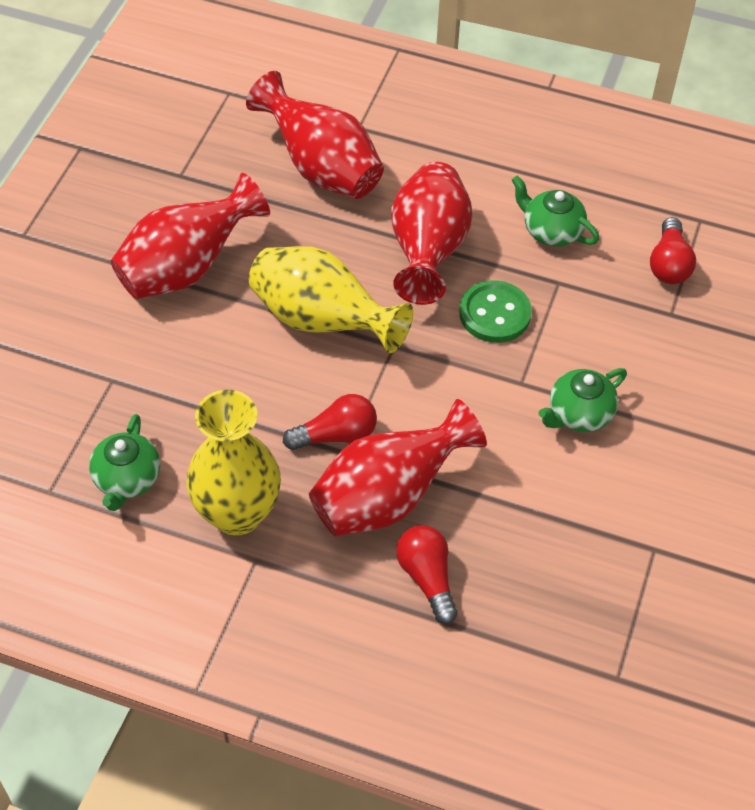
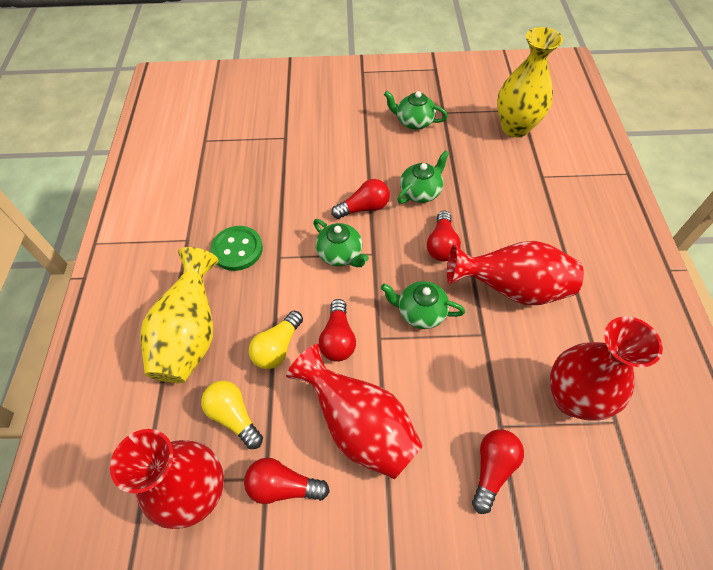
green teapot: [89,414,160,511] [512,175,599,247] [539,368,627,432] = 3 -> [313,219,369,267] [381,281,465,329] [384,91,448,130] [397,151,449,204] = 4
red light bulb: [283,394,377,450] [396,525,458,624] [650,217,696,284] = 3 -> [244,458,330,504] [319,299,356,362] [331,179,390,219] [427,211,461,261] [472,429,524,514] = 5
yellow light bulb: none = 0 -> [201,381,263,449] [249,311,303,369] = 2

